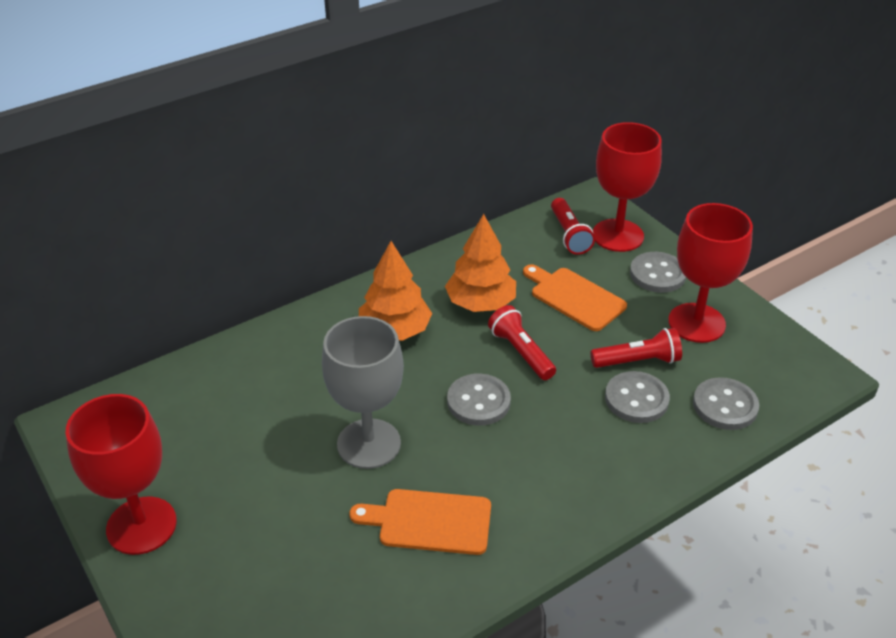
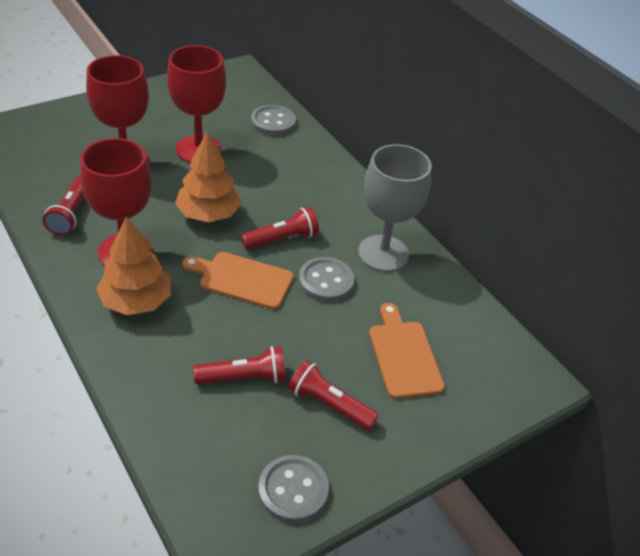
grey button: [447,374,511,426] [605,371,670,423] [630,252,686,293] [693,377,759,430] = 4 -> [251,105,296,136] [258,455,329,523] [299,257,354,302] = 3
red flashlight: [488,305,556,380] [551,198,595,255] [591,328,682,368] = 3 -> [43,176,84,236] [193,346,286,384] [241,207,319,249] [288,360,379,430] = 4

